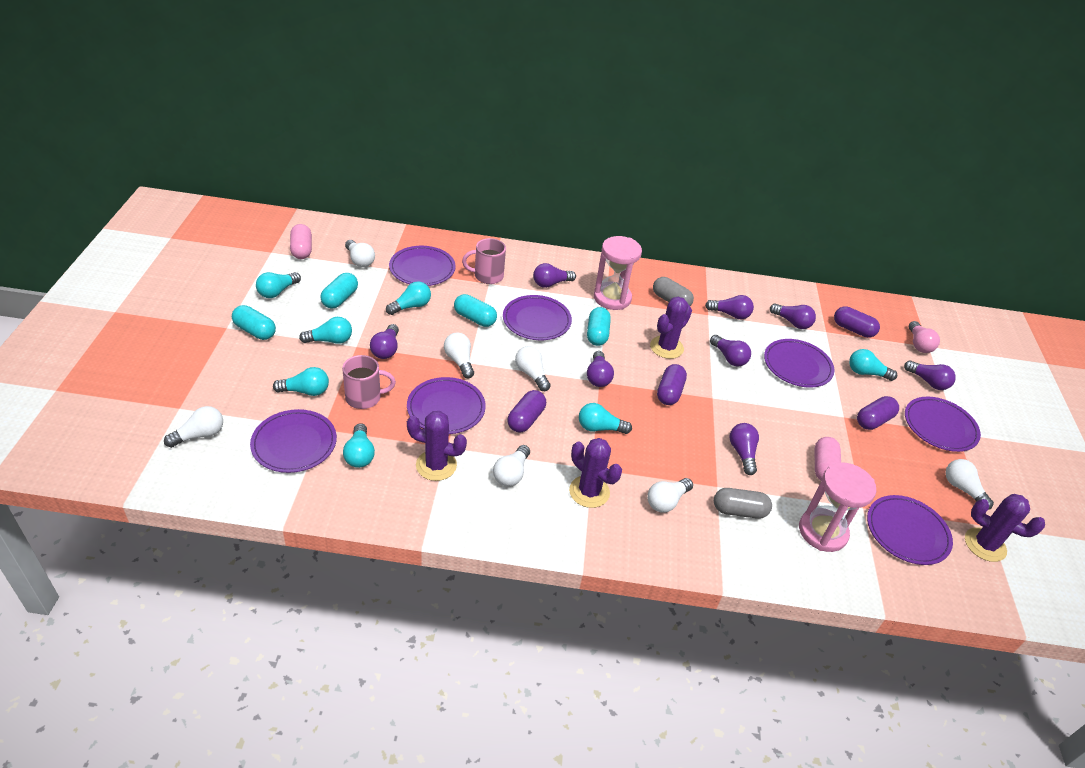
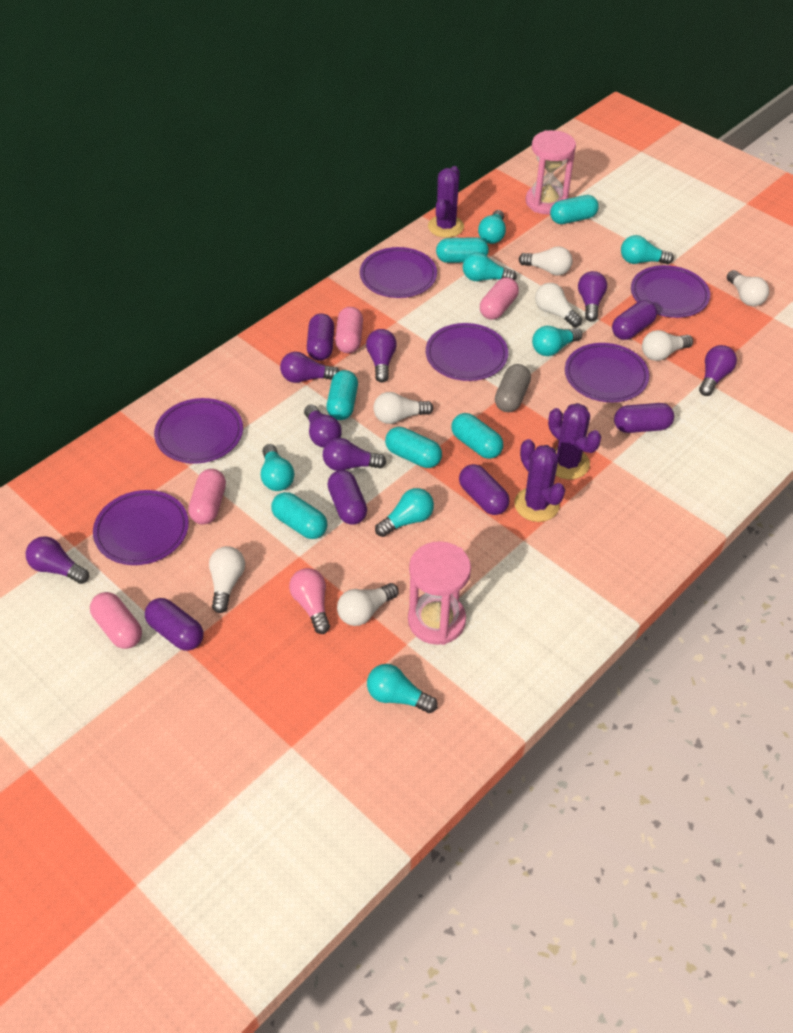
grey capsule: [653,277,694,306] [714,488,772,519] = 2 -> [495,364,531,412] = 1
pink capsule: [290,224,312,259] [815,437,841,481] = 2 -> [90,592,142,649] [188,469,226,525] [335,307,363,353] [480,277,519,320] = 4
pink mug: [342,355,396,409] [462,238,506,284] = 2 -> none = 0
purple cactus: [407,411,467,481] [569,438,622,508] [650,297,692,359] [965,494,1045,562] = 4 -> [428,166,464,238] [514,439,565,522] [548,403,601,479] = 3
purple capsule: [507,390,546,433] [657,364,687,405] [834,306,880,338] [857,396,899,430] = 4 -> [145,598,203,651] [307,313,334,361] [327,470,367,525] [459,464,510,515] [612,300,657,340] [614,403,674,433] = 6
purple light bulb: [370,324,399,359] [533,263,576,288] [587,351,614,387] [705,295,754,319] [710,335,751,367] [729,423,759,475] [770,304,816,329] [904,361,956,390] = 8 -> [26,536,89,584] [280,352,339,383] [304,404,342,448] [323,438,386,471] [366,329,397,383] [578,271,607,321] [699,345,737,396] = 7
purple plate: [250,409,337,473] [389,246,456,286] [407,377,486,434] [503,295,572,340] [764,339,834,388] [867,495,953,565] [905,397,981,452] = 7 -> [93,490,189,565] [154,398,243,464] [360,247,437,298] [426,323,508,381] [565,343,649,402] [631,265,710,318] = 6
turquoise capsule: [232,305,276,340] [320,273,358,309] [454,294,497,327] [587,307,611,346] = 4 -> [271,492,327,539] [327,370,358,420] [385,427,442,468] [436,237,489,263] [452,413,503,459] [550,195,599,224] = 6

